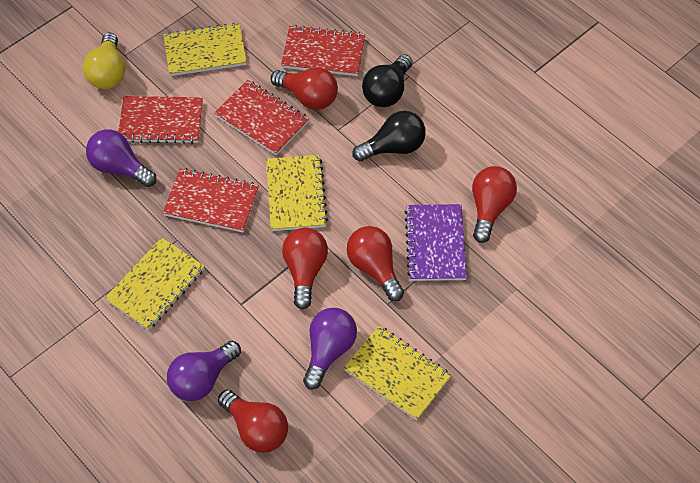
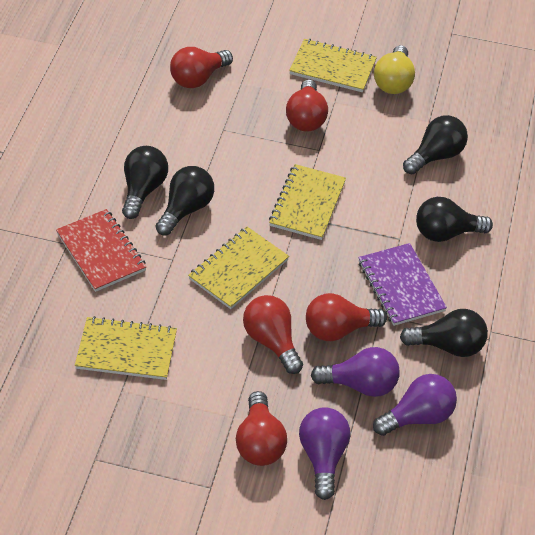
black light bulb: [352,111,426,162] [362,54,412,107] = 2 -> [122,146,168,219] [156,166,214,235] [400,309,488,357] [403,115,468,174] [416,197,493,242] = 5
red notebook: [118,96,203,144] [163,168,259,232] [214,80,309,155] [281,25,365,76] = 4 -> [56,209,146,292] = 1

